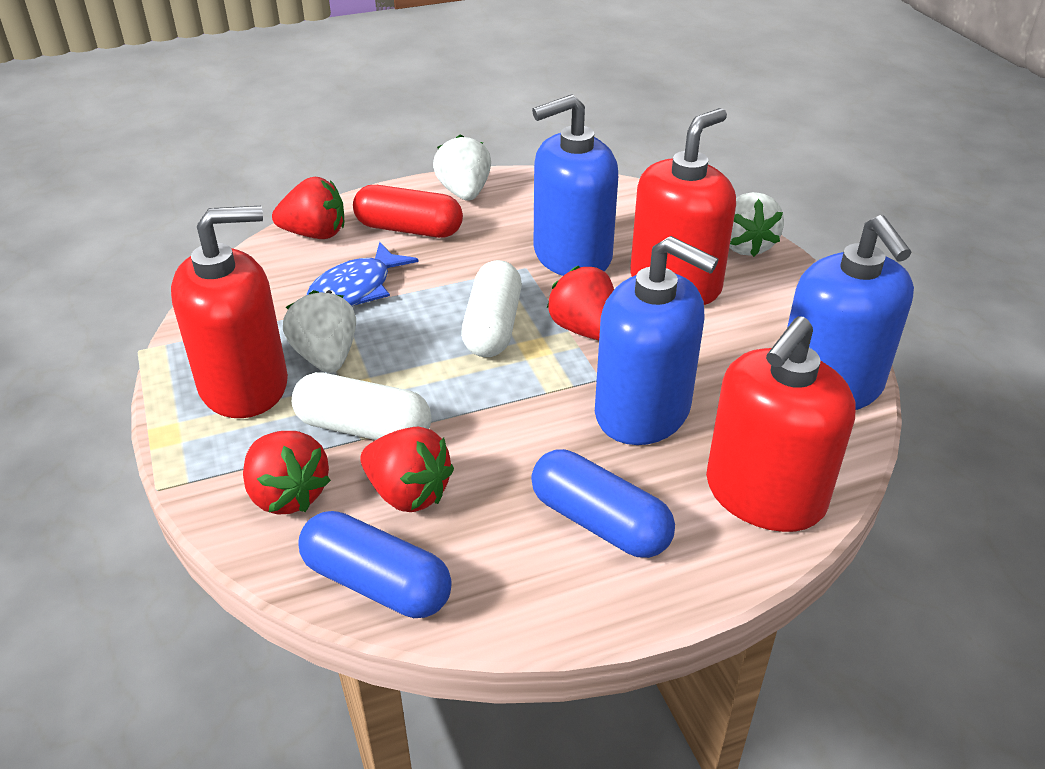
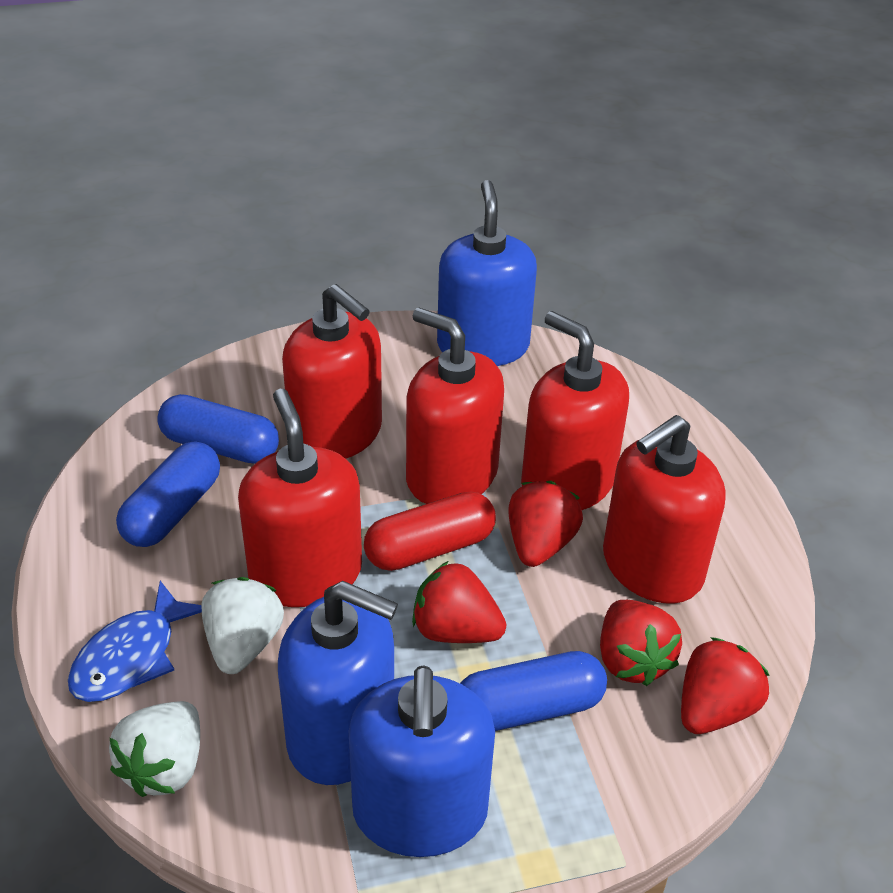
blue capsule: [298,511,452,618] [531,449,675,558] = 2 -> [116,441,220,547] [157,394,279,464] [460,651,607,731] = 3
red soap dispenser: [171,206,288,418] [630,108,736,305] [706,316,856,532] = 3 -> [238,389,362,607] [282,284,382,459] [406,308,504,504] [521,311,629,510] [603,415,726,604] = 5
white capsule: [292,372,431,440] [461,260,522,357] = 2 -> none = 0
white strawberry: [283,290,356,373] [433,134,491,201] [729,192,784,257] = 3 -> [109,701,200,797] [202,577,284,674] = 2

